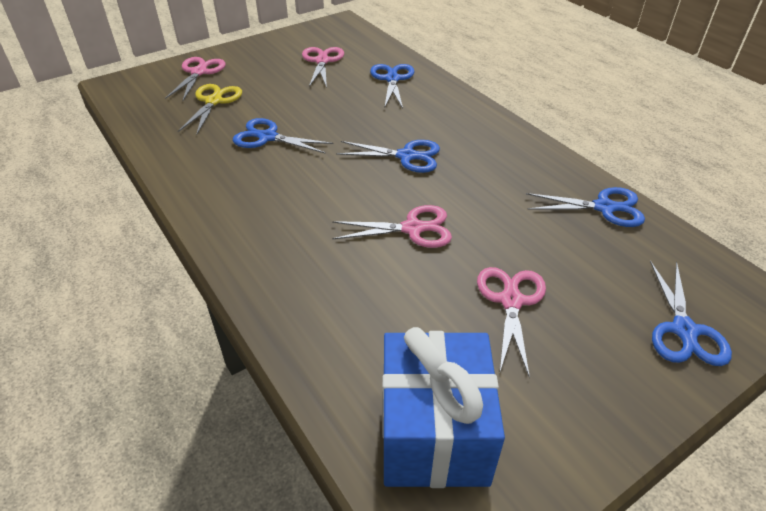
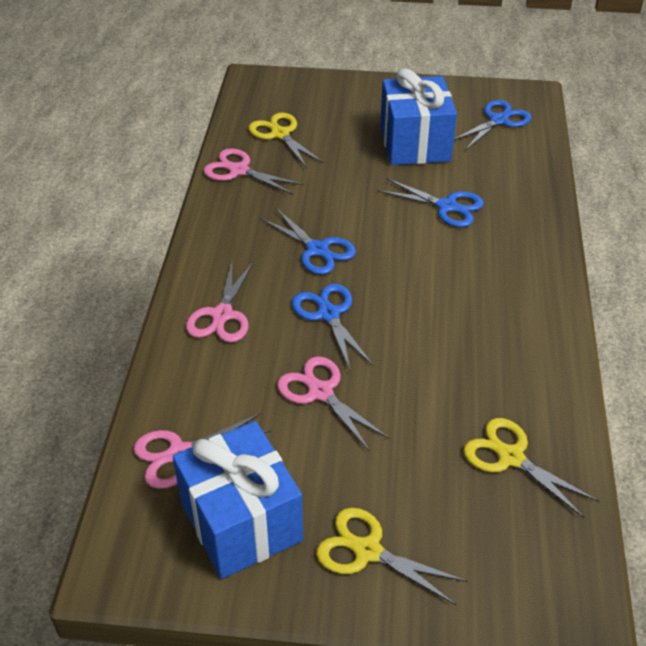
blue gift: [382,327,505,488] = 1 -> [172,421,303,579] [380,68,457,165] = 2
blue scissors: [233,118,334,154] [336,140,440,173] [370,64,414,108] [526,187,645,227] [650,261,732,366] = 5 -> [260,208,356,275] [292,284,373,372] [378,178,484,227] [454,100,532,151] = 4
yellow scissors: [178,84,242,135] = 1 -> [249,113,324,168] [316,508,468,605] [463,418,600,519] = 3

